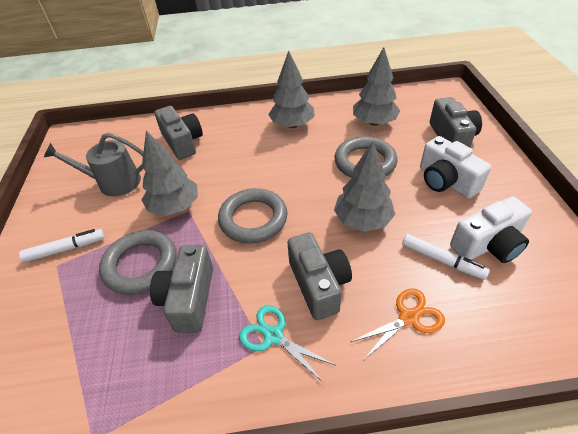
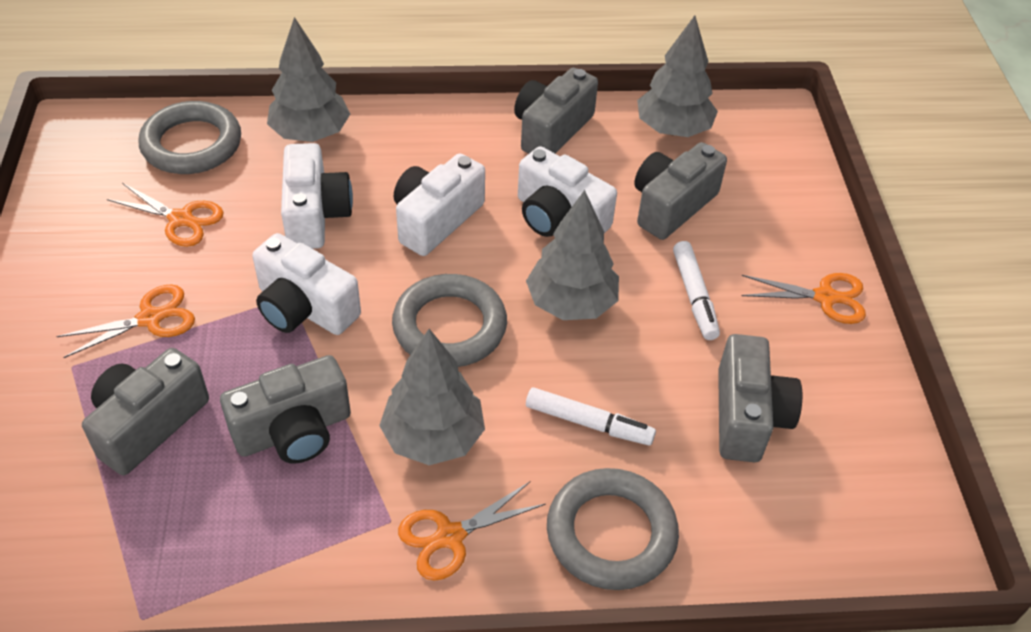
grey camera: [150,245,213,333] [155,106,203,160] [287,232,352,320] [430,97,482,147] = 4 -> [82,348,209,475] [220,355,351,464] [514,68,598,154] [634,142,727,240] [718,334,802,462] = 5
grey watering can: [44,133,144,196] = 1 -> none = 0
orange scissors: [351,288,445,359] = 1 -> [56,284,195,358] [107,183,224,247] [398,482,546,581] [741,273,866,324] = 4
turquoise scissors: [239,305,335,383] = 1 -> none = 0
white camera: [420,136,491,199] [450,196,532,263] = 2 -> [252,233,361,335] [281,143,353,249] [394,153,485,256] [518,146,617,237] = 4

